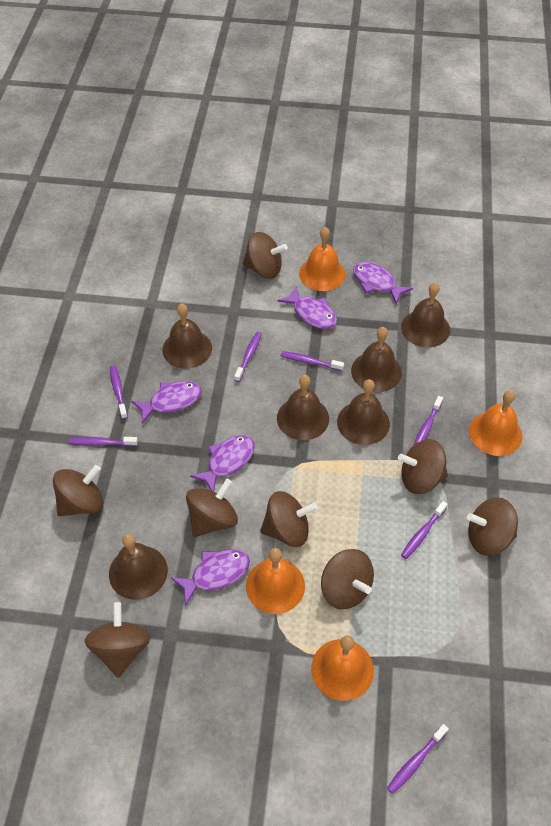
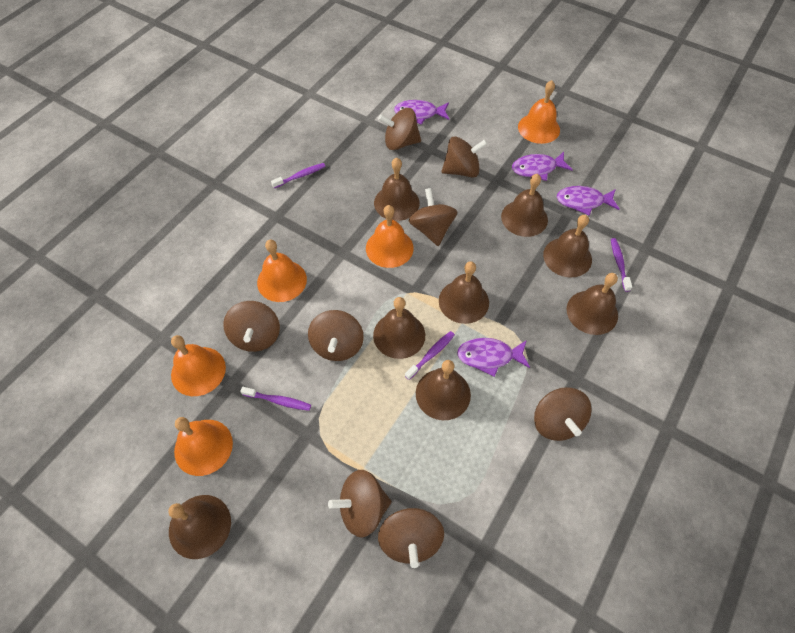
brown bell: [109,534,168,600] [162,303,212,369] [277,375,329,440] [337,379,390,445] [351,327,402,392] [401,282,450,347] = 6 -> [168,495,231,559] [373,297,425,359] [374,158,420,221] [416,360,471,420] [439,261,489,324] [501,174,548,237] [543,215,592,277] [567,273,618,335] = 8
orange bell: [246,548,305,614] [299,227,346,291] [311,635,374,701] [469,390,522,456] = 4 -> [171,335,226,396] [174,417,233,476] [257,239,307,302] [366,205,414,268] [518,80,560,144] = 5
purple fish: [131,381,202,424] [171,549,250,606] [190,435,255,491] [277,286,337,329] [353,262,413,304] = 5 -> [394,100,449,125] [457,338,530,377] [512,152,573,181] [557,186,620,215] = 4
purple toothbrush: [69,437,138,446] [110,365,128,419] [234,332,262,382] [281,351,344,371] [387,724,449,794] [401,501,448,559] [413,396,443,446] = 7 -> [240,387,311,411] [271,163,326,188] [405,331,455,380] [611,238,632,292] = 4

